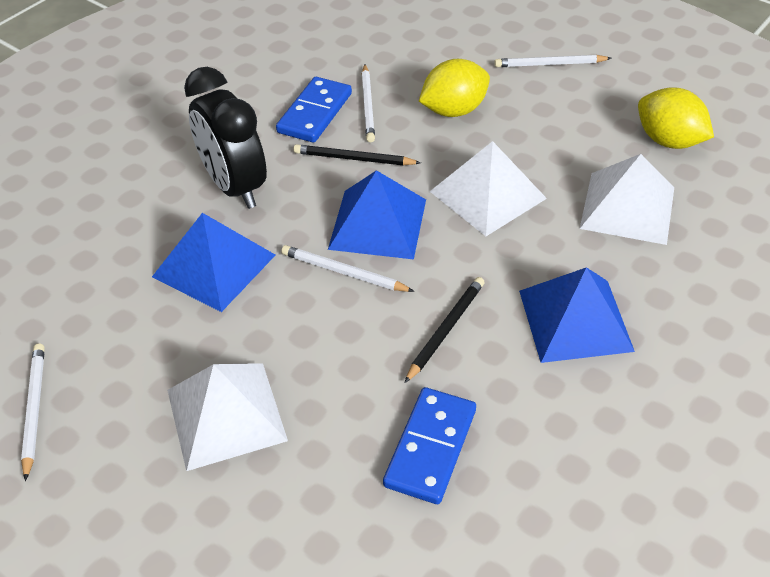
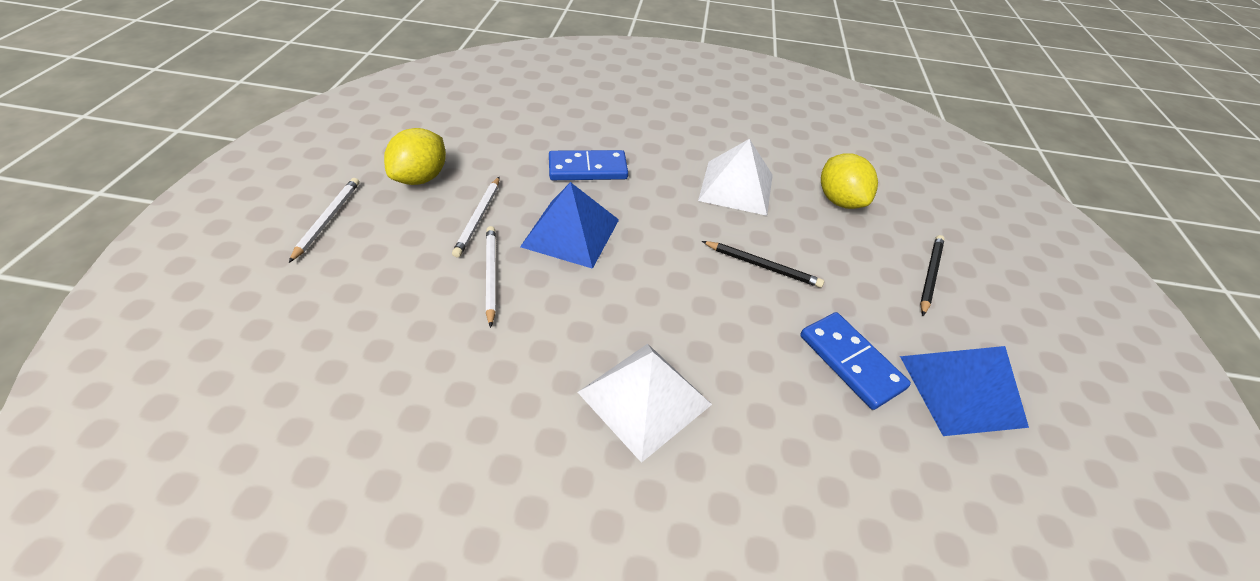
black clock: [184,67,267,209] = 1 -> none = 0
blue pyramid: [152,213,275,312] [328,170,426,259] [519,267,635,363] = 3 -> [520,182,619,269] [900,346,1029,436] = 2
white pencil: [21,343,45,481] [281,245,415,292] [362,64,375,142] [494,55,611,67] = 4 -> [289,178,359,263] [452,177,500,257] [486,226,496,328] = 3
white pyramid: [167,363,288,471] [430,141,547,236] [580,154,674,245] = 3 -> [578,344,712,463] [698,139,773,216] = 2

